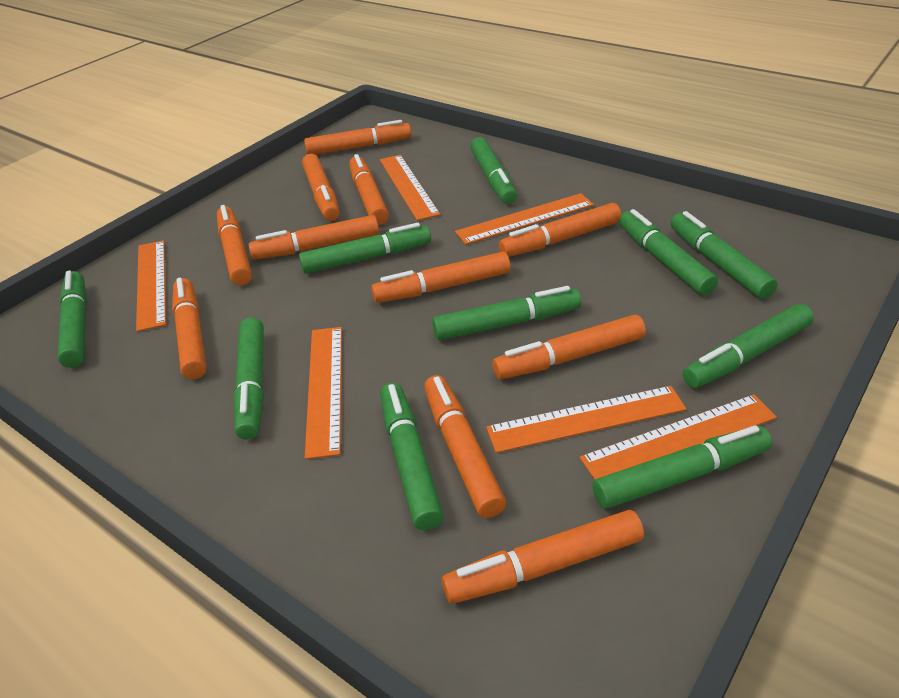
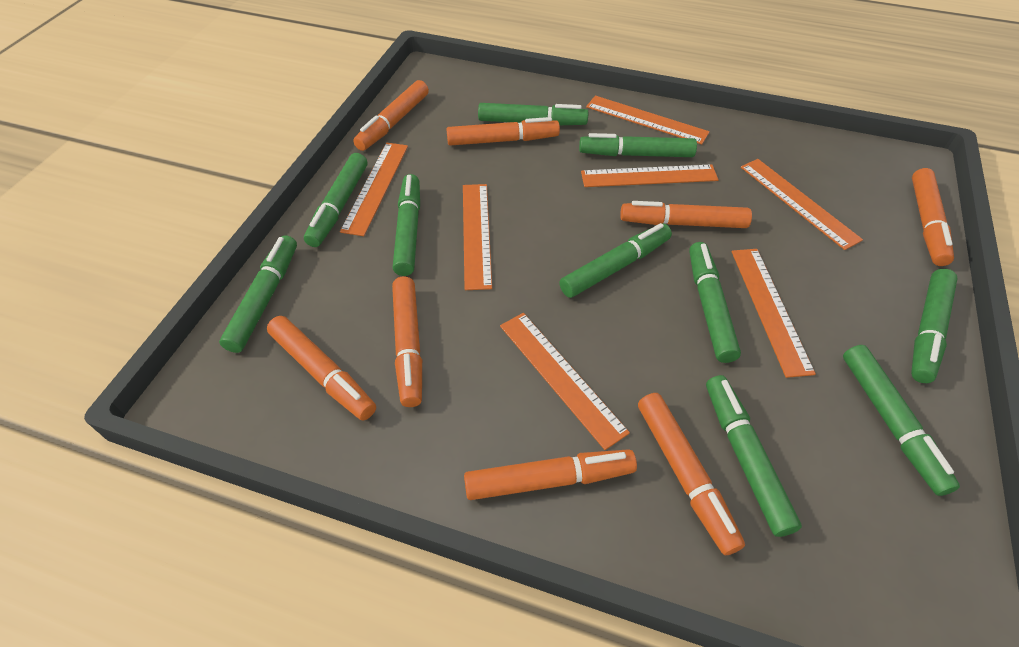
orange marker: [172,278,207,379] [217,205,252,286] [248,215,379,259] [302,154,340,221] [304,120,411,155] [349,154,389,225] [371,252,510,303] [424,375,506,518] [442,510,644,604] [493,315,646,379] [499,203,621,257] = 11 -> [267,316,376,420] [353,80,429,151] [392,277,422,407] [446,117,560,146] [464,449,637,500] [620,201,752,228] [638,393,745,555] [912,168,954,266] = 8
orange ruler: [136,240,166,332] [305,327,342,459] [380,155,440,221] [455,193,594,245] [486,386,686,453] [580,394,777,480] = 6 -> [340,143,408,236] [463,184,492,290] [500,313,630,450] [581,164,719,187] [586,96,710,145] [732,249,816,378] [741,159,863,250] = 7

